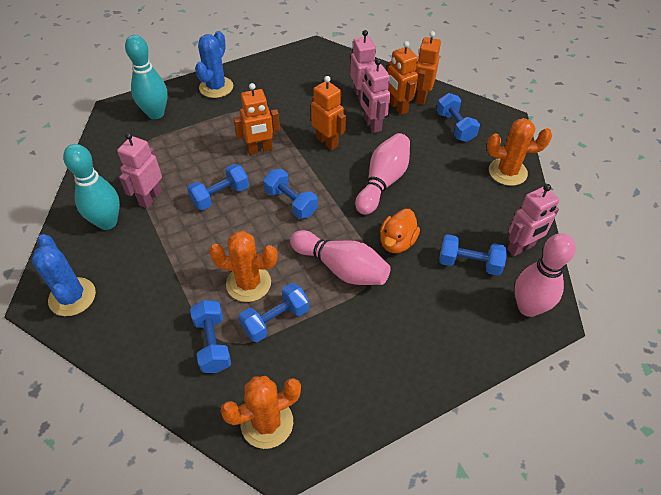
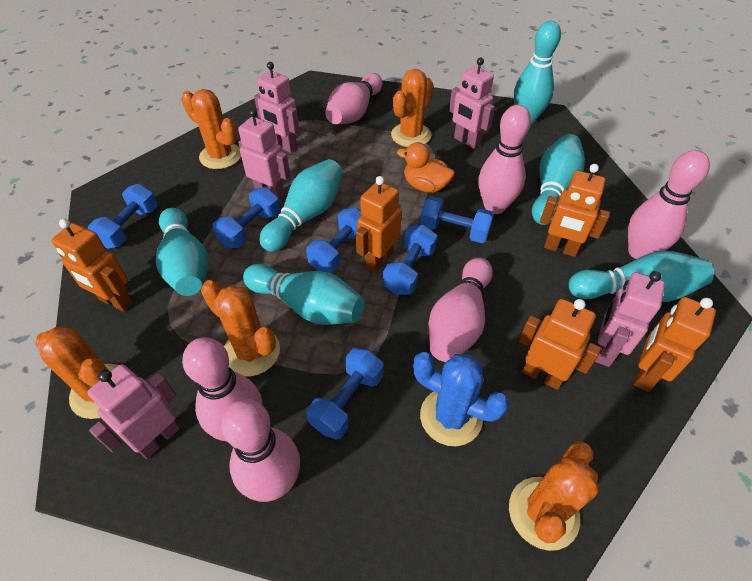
blue cactus: [32,234,96,316] [195,31,233,98] = 2 -> [413,352,509,446] = 1
orange cactus: [209,231,278,302] [220,376,301,449] [487,118,552,186] = 3 -> [35,327,119,419] [181,89,241,169] [201,280,280,377] [391,69,434,147] [509,441,599,551] = 5
orange robot: [233,83,280,155] [311,76,346,150] [387,41,418,115] [415,31,441,105] = 4 -> [51,219,133,312] [356,176,402,272] [519,299,601,390] [540,164,610,257] [634,297,716,392] = 5
pink bowling pin: [290,230,391,285] [355,133,410,215] [515,233,576,317] = 3 -> [182,337,262,441] [221,399,300,502] [325,73,382,124] [429,258,493,362] [478,105,531,214] [628,150,710,259] = 6
pink robot: [117,132,162,208] [350,30,376,104] [361,59,390,133] [507,184,559,256] = 4 -> [87,364,180,459] [238,109,290,201] [254,62,299,153] [449,57,495,149] [595,271,665,367] = 5
turquoise bowling pin: [63,144,120,230] [125,35,168,119] = 2 -> [156,208,209,296] [243,264,365,325] [259,159,343,252] [514,21,561,124] [532,134,585,225] [569,251,714,302] = 6

